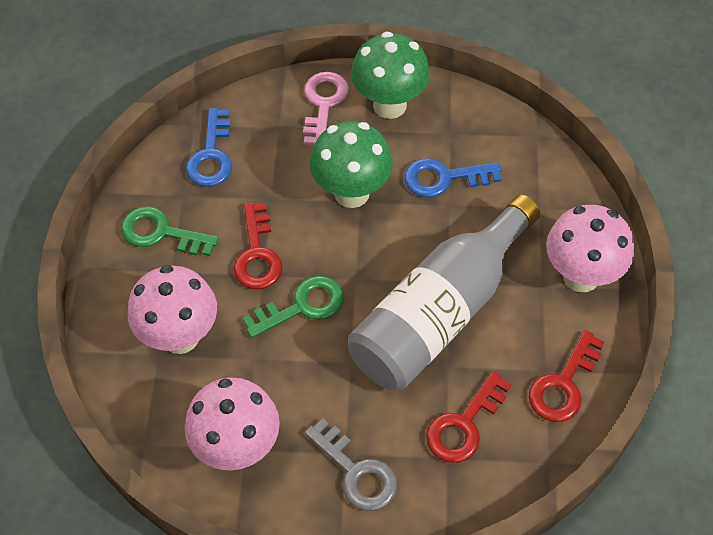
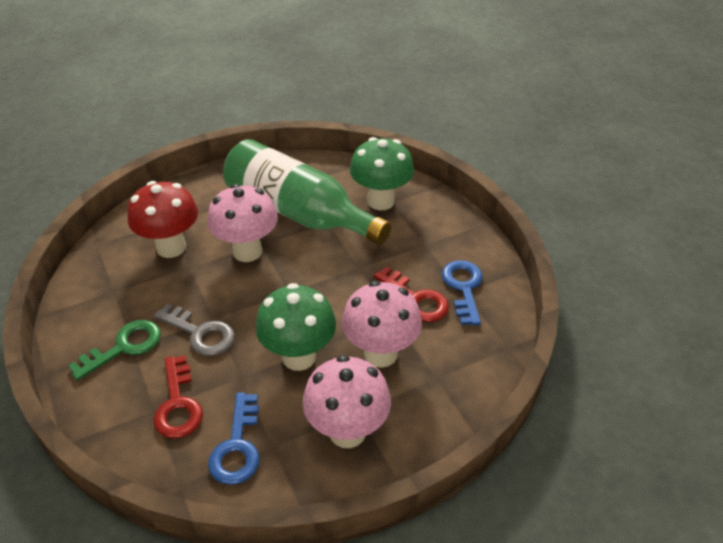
green bottle: none = 0 -> [224,139,391,245] = 1
green key: [121,206,219,256] [243,276,343,338] = 2 -> [68,320,161,381] = 1
grey bottle: [348,195,540,390] = 1 -> none = 0
pink key: [303,72,349,145] = 1 -> none = 0
red key: [233,203,283,289] [426,371,511,463] [529,330,604,422] = 3 -> [153,355,203,439] [374,267,449,322] = 2
red mushroom: none = 0 -> [127,181,198,258] = 1

